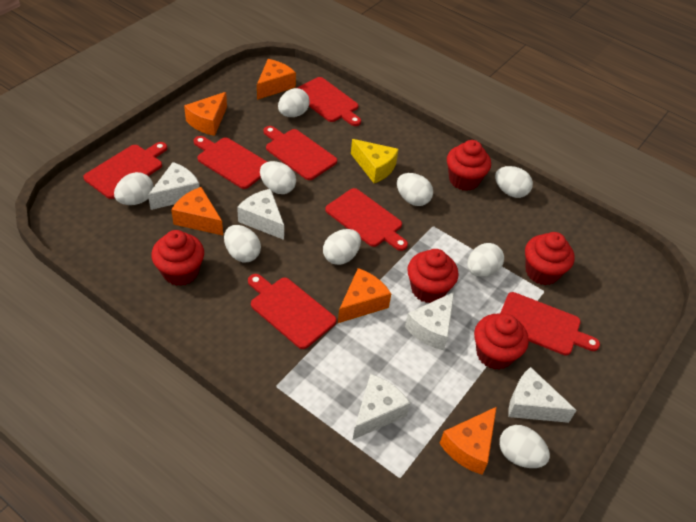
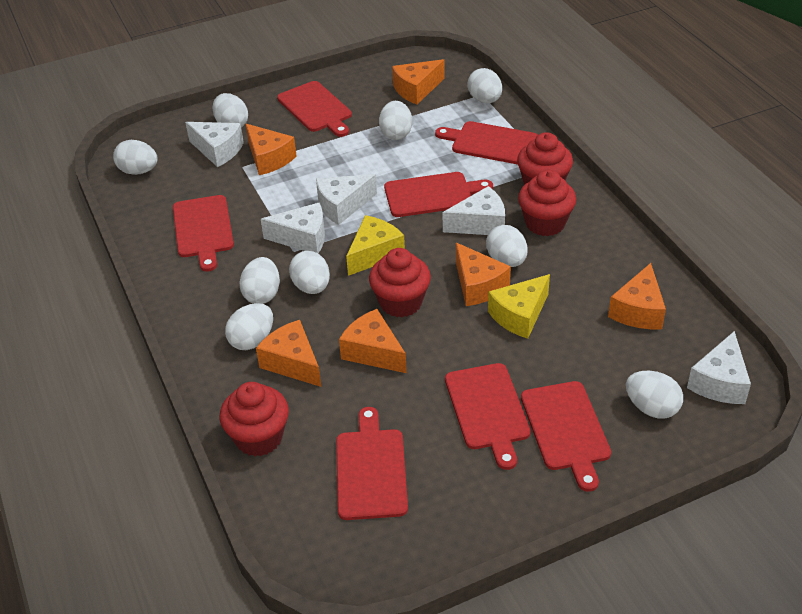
orange cheese: [171,187,223,235] [184,92,227,136] [257,59,296,100] [338,268,391,323] [439,407,497,475] = 5 -> [246,124,296,175] [256,320,321,387] [339,309,407,373] [392,59,445,105] [456,243,511,306] [608,263,666,329] = 6
red cupcake: [151,230,204,286] [407,249,459,303] [447,140,491,191] [474,314,529,370] [525,232,574,285] = 5 -> [219,382,289,456] [369,248,431,317] [517,132,573,185] [518,170,576,236] = 4
yellow cheese: [351,139,399,183] = 1 -> [346,215,405,276] [488,274,550,339] = 2

